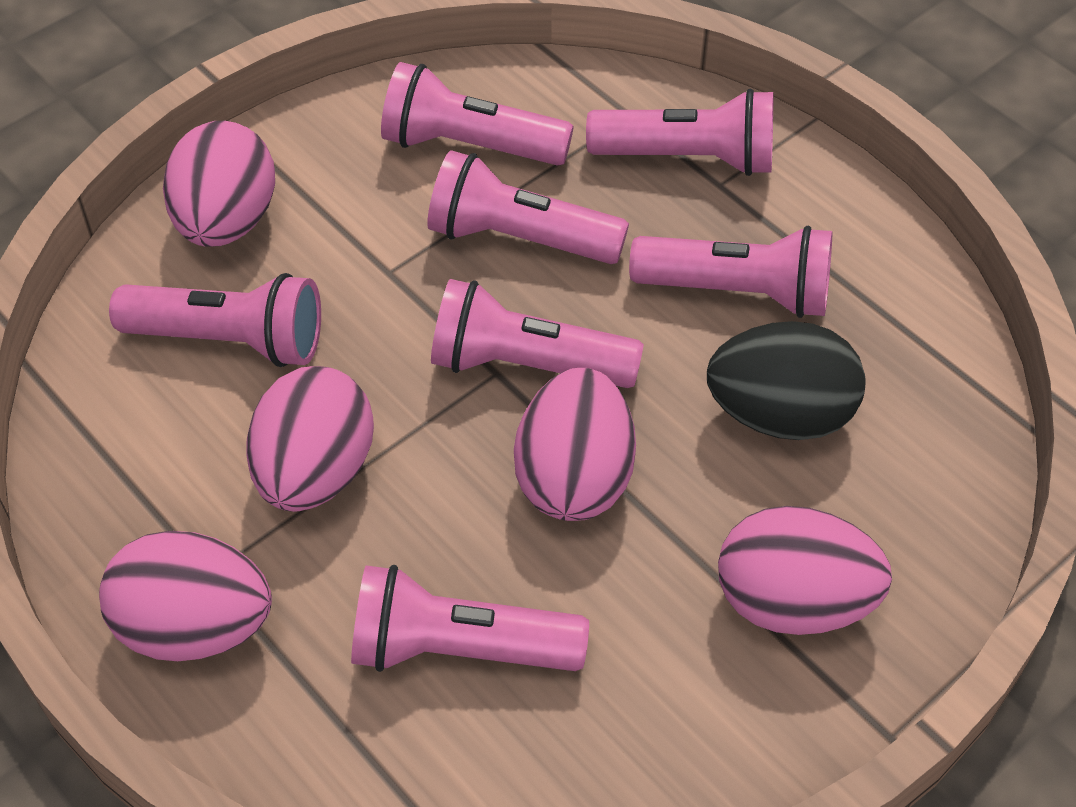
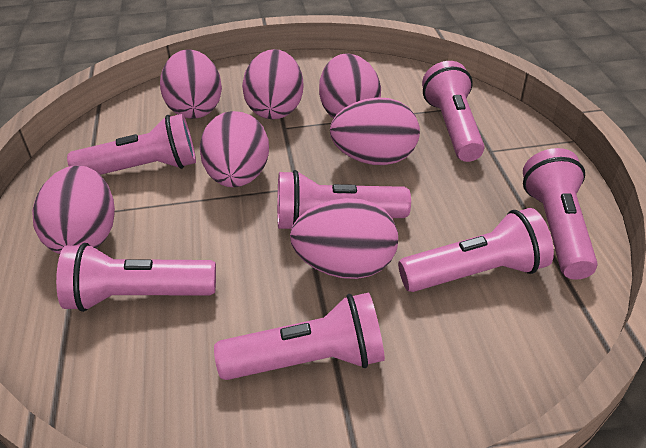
black egg: [707,321,866,440] = 1 -> none = 0
pink egg: [99,531,272,661] [163,121,275,247] [246,366,374,512] [514,368,636,521] [718,506,892,635] = 5 -> [32,166,115,254] [160,49,222,119] [200,111,269,187] [242,49,304,119] [290,198,398,279] [319,54,381,118] [330,97,420,165] = 7

